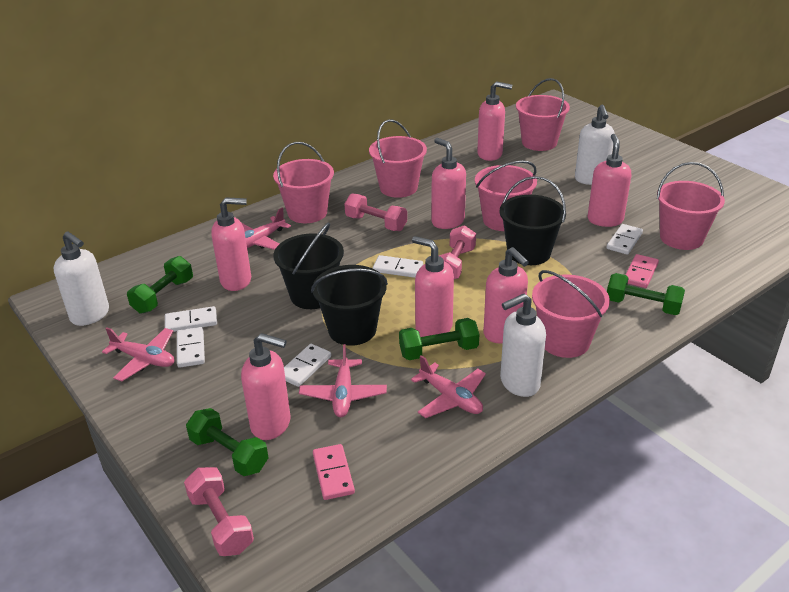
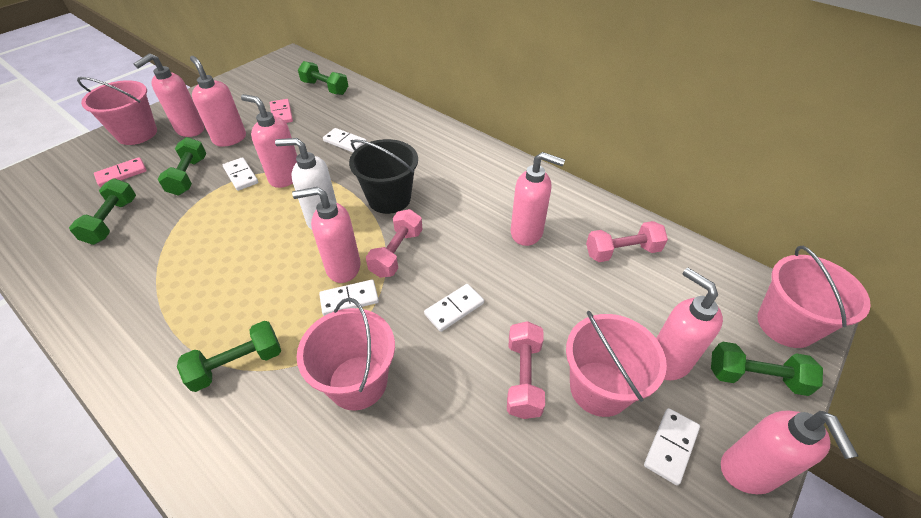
black bucket: [273,222,344,309] [311,265,388,346] [500,176,566,265] = 3 -> [349,139,418,214] = 1
green dumbbell: [127,256,193,314] [186,408,268,476] [399,318,479,360] [607,273,685,315] = 4 -> [69,178,136,245] [158,137,206,195] [177,321,281,392] [298,61,348,95] [711,342,823,396] = 5
pink bucket: [273,142,334,223] [369,120,427,198] [475,161,537,231] [516,78,570,151] [532,270,610,358] [657,162,725,250] = 6 -> [77,77,157,145] [296,298,395,411] [566,311,667,417] [757,246,871,348] = 4
pink plane: [102,328,175,381] [242,208,291,250] [299,344,387,417] [411,355,486,418] = 4 -> none = 0
white soap dispenser: [54,231,109,326] [500,294,546,397] [575,105,615,185] = 3 -> [275,138,337,230] = 1

